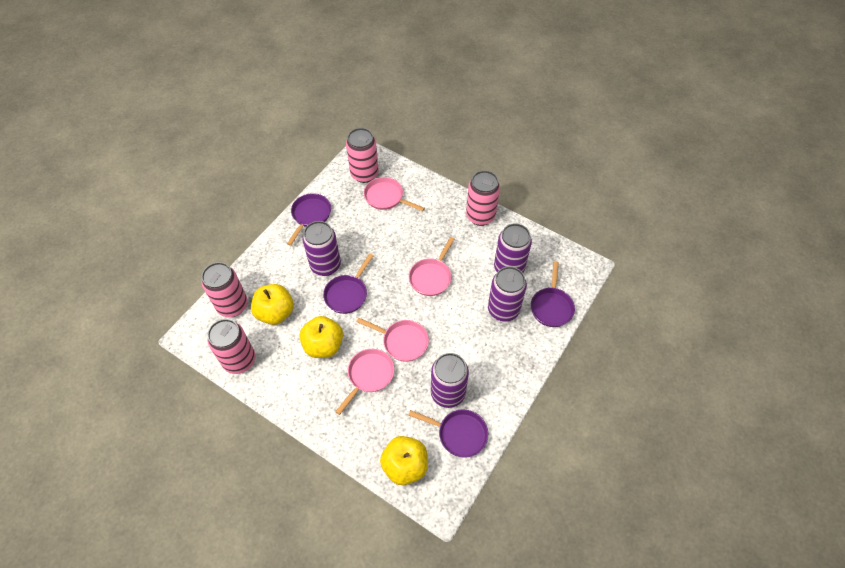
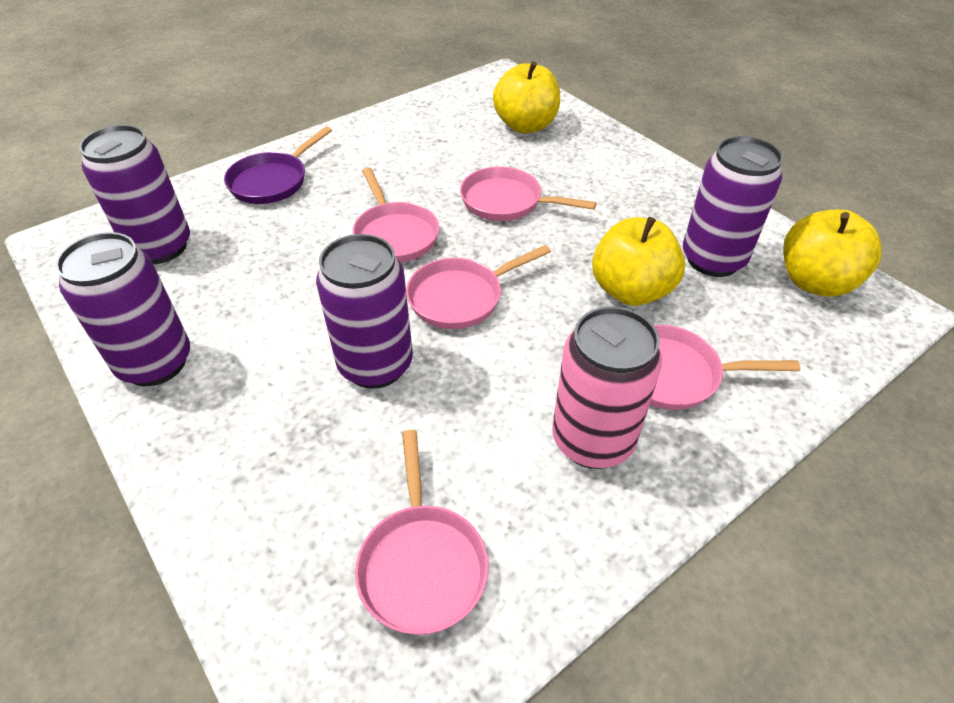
pink can: [202,262,248,317] [207,319,255,374] [346,128,379,183] [466,170,500,226] = 4 -> [552,306,662,469] = 1
pink pan: [335,349,394,415] [357,318,429,362] [364,177,425,211] [409,237,454,296] = 4 -> [352,167,439,262] [355,430,489,635] [406,245,551,329] [460,167,597,221] [650,325,800,410] = 5
purple pan: [287,193,331,246] [323,253,374,314] [408,409,488,458] [531,261,575,327] = 4 -> [224,126,332,204] = 1

